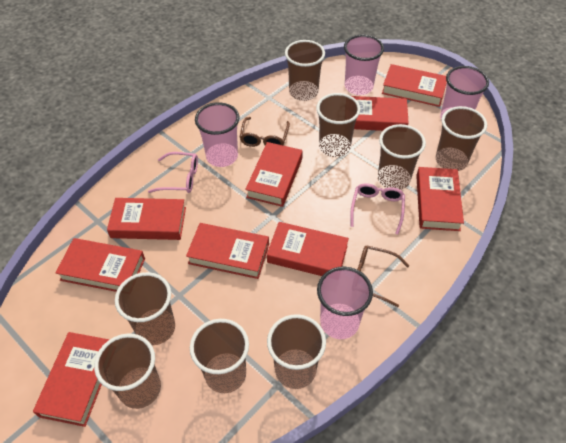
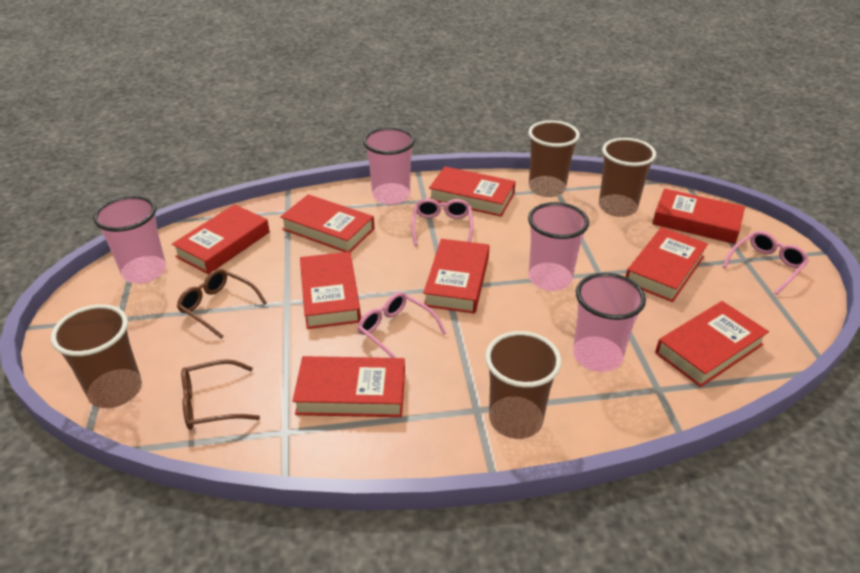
brown cup: [94,333,161,409] [115,272,175,345] [190,319,249,393] [267,314,326,389] [285,40,325,101] [316,93,361,157] [377,124,426,190] [436,106,487,171] = 8 -> [51,304,142,408] [485,331,562,439] [528,120,580,197] [599,138,656,217] = 4
pink glasses: [148,152,198,193] [350,183,405,235] = 2 -> [357,292,446,358] [411,199,473,246] [722,231,809,295] = 3

